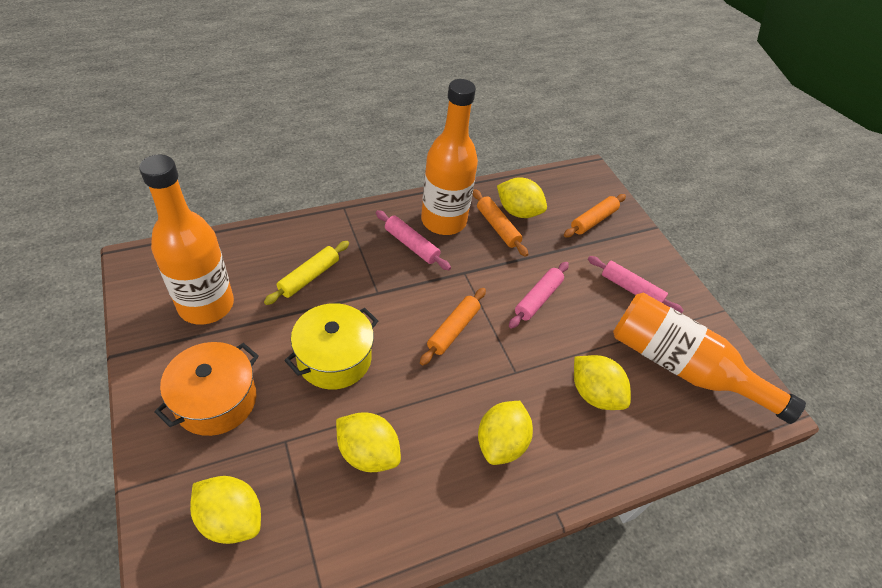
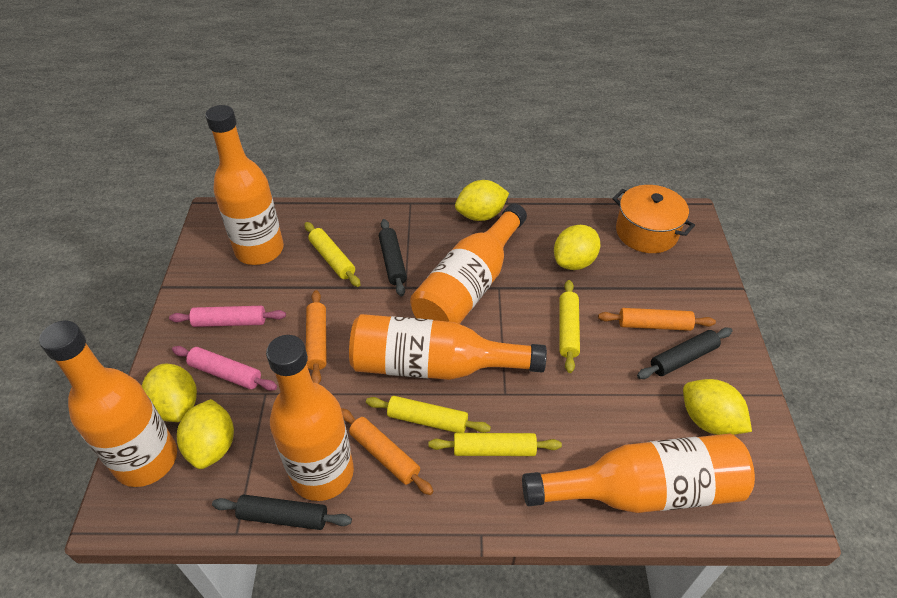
black rolling pin: none = 0 -> [212,494,352,530] [379,219,407,297] [637,328,733,379] = 3
orange bottle: [139,155,234,325] [421,79,478,235] [613,293,806,424] = 3 -> [39,320,177,487] [205,105,284,265] [266,335,354,501] [349,314,547,380] [410,203,527,324] [522,434,755,513] = 6
pink rolling pin: [376,210,451,270] [509,262,569,329] [588,256,684,313] = 3 -> [169,306,286,327] [172,346,277,391] = 2
yellow pot: [284,303,378,390] = 1 -> none = 0
yellow rolling pin: [264,241,349,305] = 1 -> [304,222,361,287] [366,396,491,433] [428,433,562,456] [560,280,580,373] = 4

